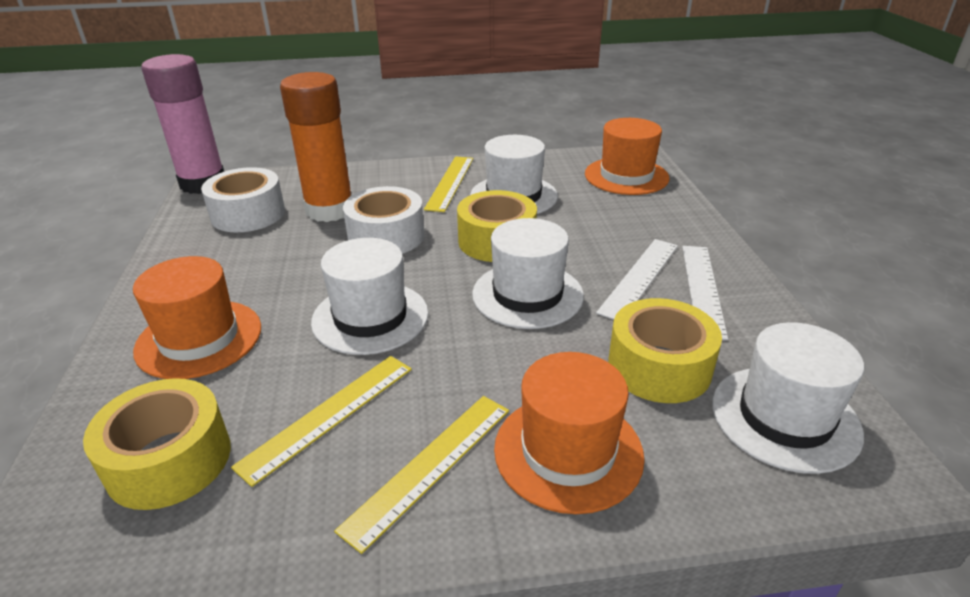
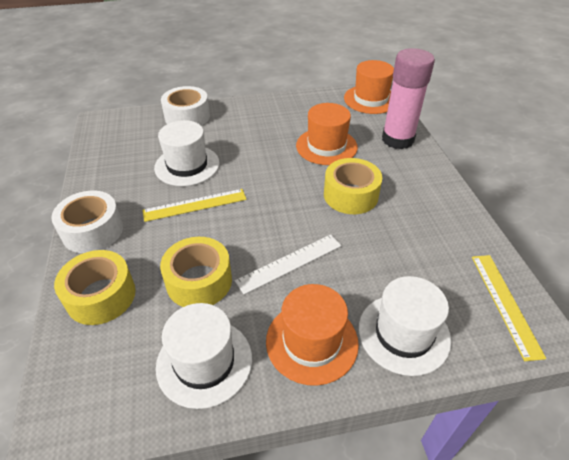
orange glue stick: [280,72,352,222] = 1 -> none = 0
white hat: [311,238,429,355] [470,135,558,214] [472,218,584,329] [712,322,864,474] = 4 -> [154,120,220,186] [156,303,252,409] [359,276,451,376] = 3
white ruler: [596,239,678,320] [682,246,728,340] = 2 -> [235,234,342,295] = 1
yellow ruler: [231,356,412,487] [334,396,509,554] [424,157,473,212] = 3 -> [142,189,247,222] [472,255,546,361] = 2

